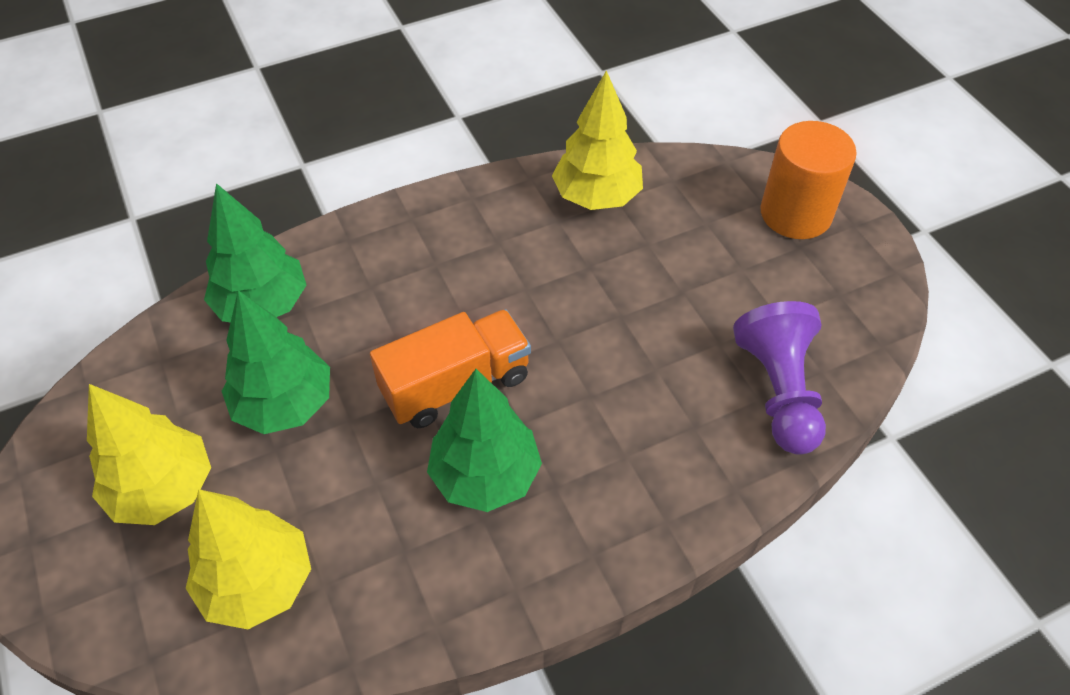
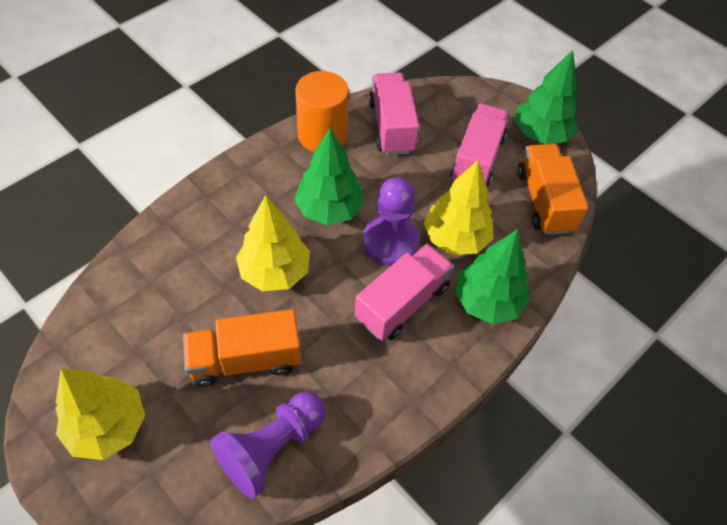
orange truck: [370,309,531,428] = 1 -> [183,309,301,387] [517,144,588,235] = 2
pink truck: none = 0 -> [355,244,454,341] [369,73,419,155] [451,104,509,187] = 3
purple pawn: [733,301,826,455] = 1 -> [211,392,326,498] [363,177,419,266] = 2

